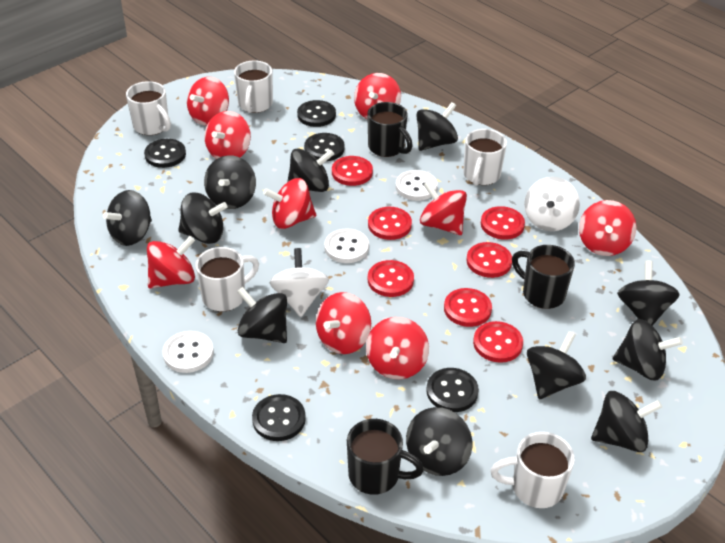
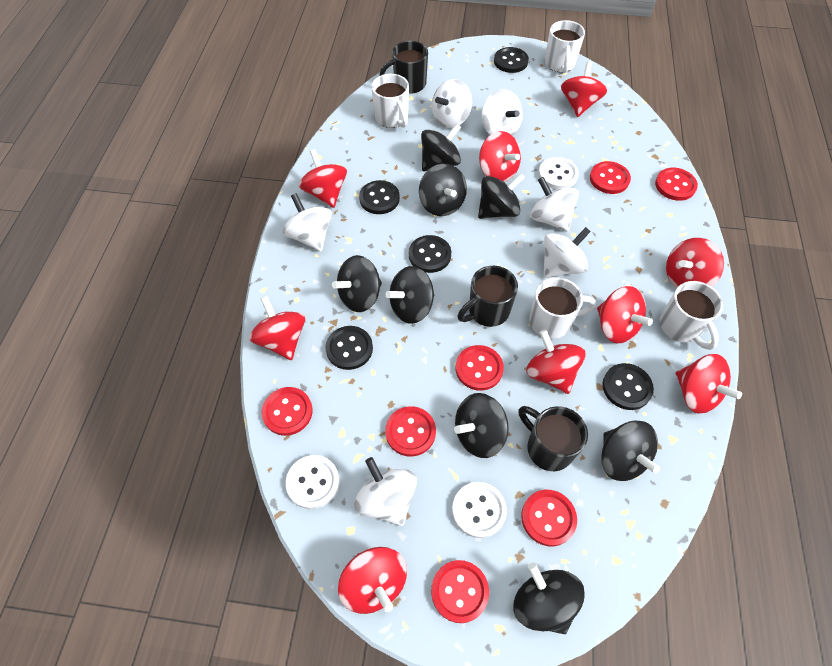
black spinning top: [103,190,152,246] [178,193,227,244] [204,155,256,209] [237,287,287,343] [287,148,334,192] [406,407,472,476] [417,102,458,151] [527,331,586,399] [591,391,662,452] [613,319,683,381] [617,260,680,326] = 11 -> [332,255,382,312] [385,266,434,324] [419,164,467,216] [421,123,461,171] [454,393,509,458] [478,173,525,219] [513,563,585,634] [601,420,660,481] = 8
white mug: [126,81,171,135] [196,247,259,312] [234,61,273,113] [463,129,507,186] [490,432,575,508] = 5 -> [371,74,409,128] [529,277,596,339] [545,20,585,73] [660,281,723,350] = 4
white spinning top: [269,248,329,317] [524,177,580,231] = 2 -> [283,193,332,252] [354,457,417,526] [432,79,472,128] [482,89,523,136] [530,177,579,231] [543,227,591,278] = 6

